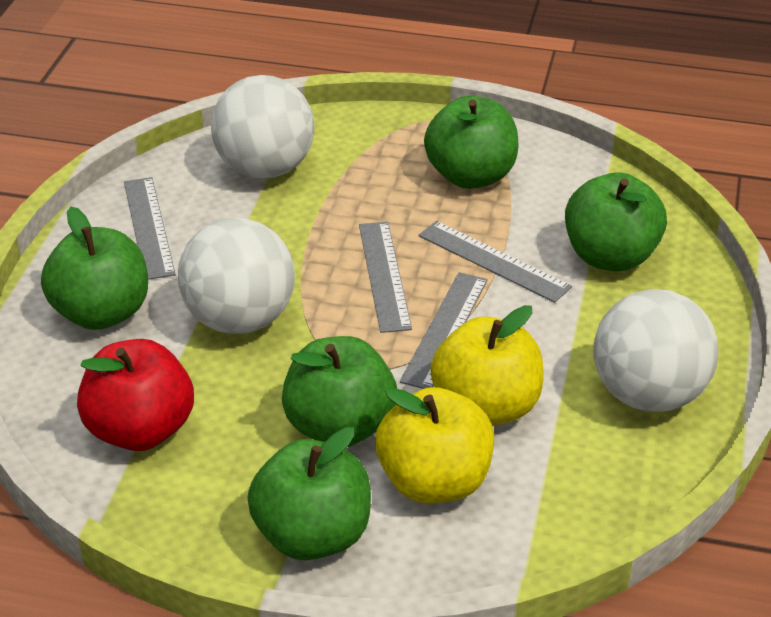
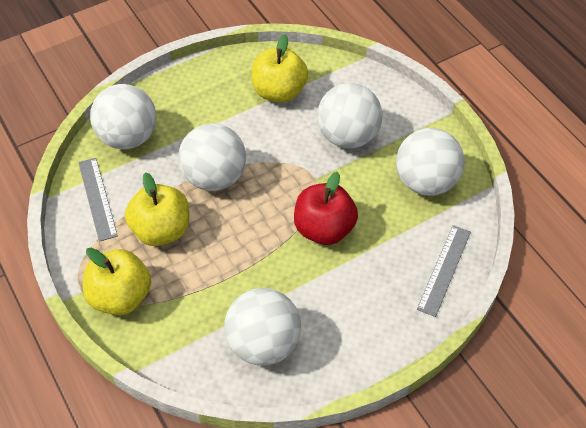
green apple: [41,207,148,330] [247,427,371,560] [282,336,397,447] [424,96,518,189] [565,172,667,271] = 5 -> none = 0
grey ruler: [124,177,176,280] [359,222,412,333] [400,272,488,389] [419,221,572,303] = 4 -> [78,158,118,242] [417,225,471,317] = 2
white ball: [178,218,295,334] [211,75,314,179] [593,289,718,412] = 3 -> [90,84,157,149] [179,123,246,191] [224,288,301,366] [317,83,382,148] [396,128,464,196] = 5
yellow apple: [375,387,494,503] [430,305,544,426] = 2 -> [83,248,151,315] [125,172,189,246] [251,34,308,103] = 3

